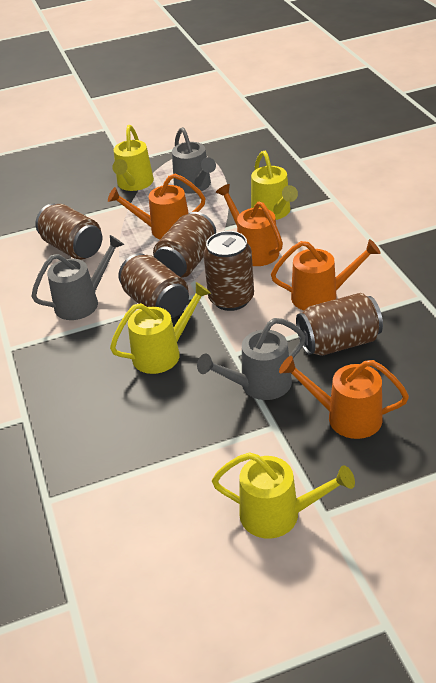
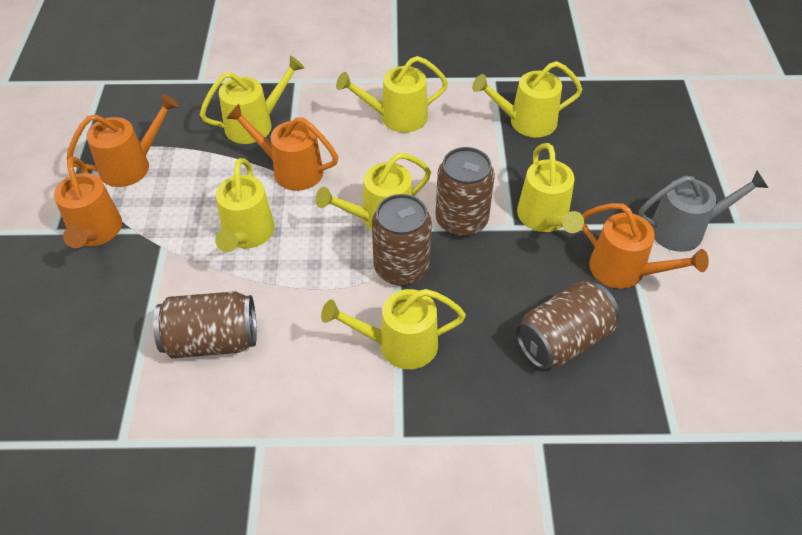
brown can: [35,204,102,260] [118,253,189,318] [153,212,216,278] [203,231,254,311] [296,293,383,356] = 5 -> [153,291,257,358] [372,194,432,286] [435,147,495,237] [515,281,619,370] = 4
grey watering can: [31,235,124,320] [172,127,216,194] [197,318,306,400] = 3 -> [639,171,768,252] = 1
yellow watering can: [110,282,211,374] [112,125,154,191] [212,452,355,539] [251,151,298,220] = 4 -> [200,56,304,144] [215,158,275,252] [316,153,431,230] [321,289,466,369] [336,56,448,133] [472,61,583,138] [517,143,584,233] = 7

